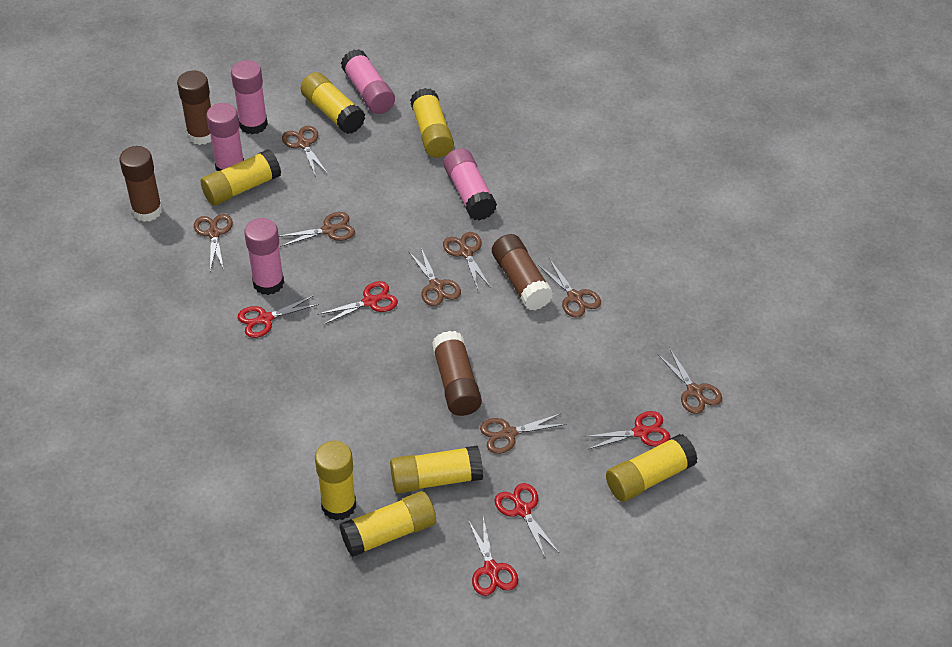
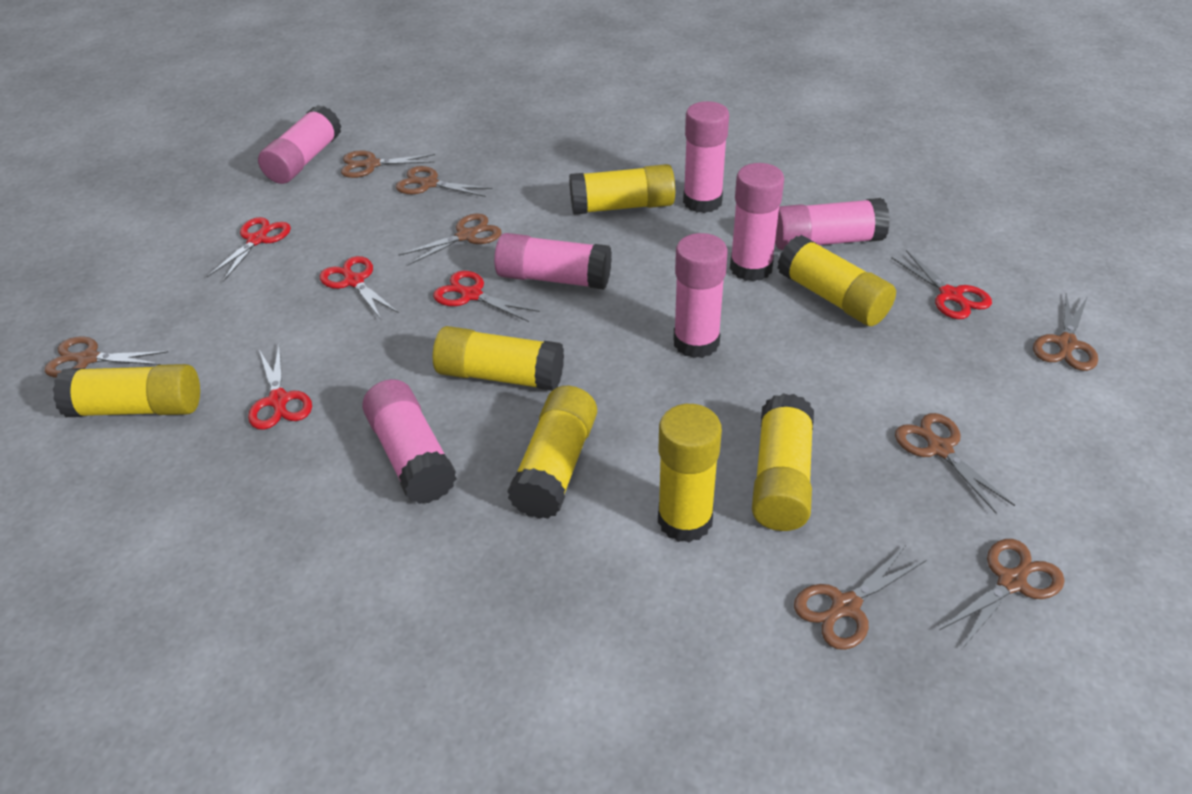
brown glue stick: [119,146,162,222] [177,71,212,145] [432,331,482,416] [492,234,553,310] = 4 -> none = 0
pink glue stick: [206,103,244,171] [231,60,268,134] [244,218,284,295] [341,49,395,114] [444,148,497,221] = 5 -> [258,105,342,184] [362,379,457,504] [494,233,612,290] [673,233,728,358] [683,101,729,213] [730,163,784,282] [775,198,890,250] = 7

